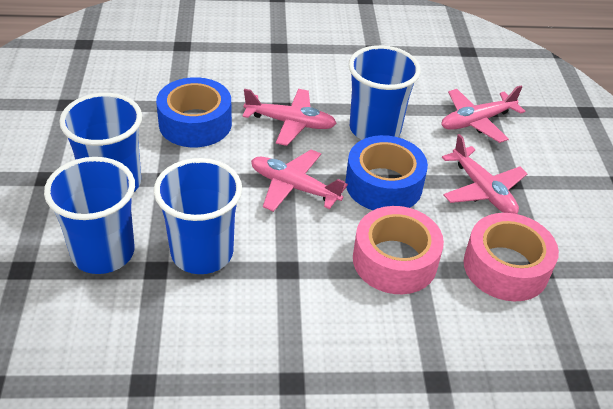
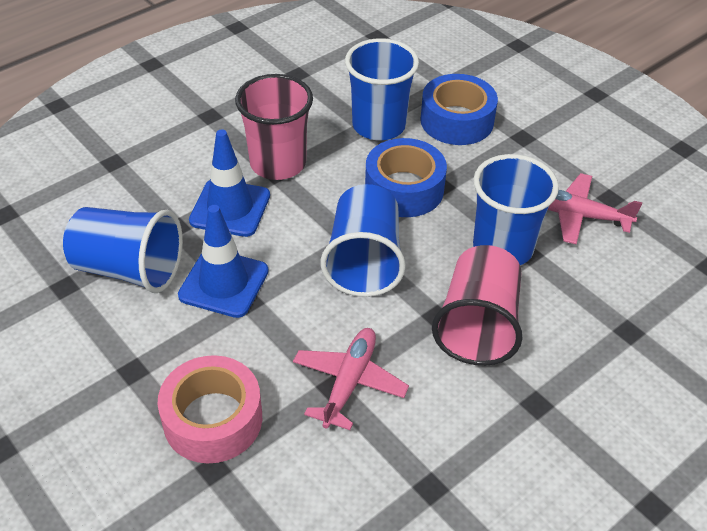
blue traffic cone: none = 0 -> [178,205,269,318] [189,130,270,237] = 2
pink cup: none = 0 -> [235,74,313,180] [432,245,523,366] = 2
pink plane: [242,89,337,146] [251,149,348,212] [442,86,525,143] [442,134,528,214] = 4 -> [293,328,409,430] [548,173,642,244] = 2
pink tape: [353,206,444,294] [464,213,559,301] = 2 -> [158,355,262,463] = 1

